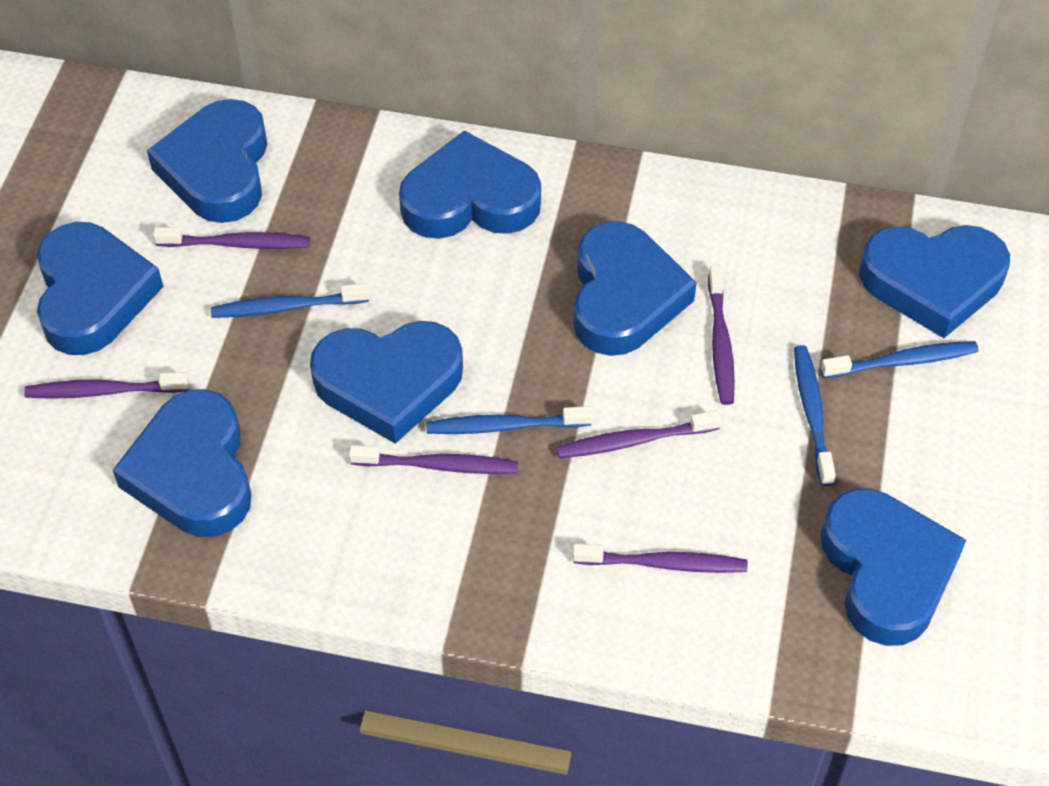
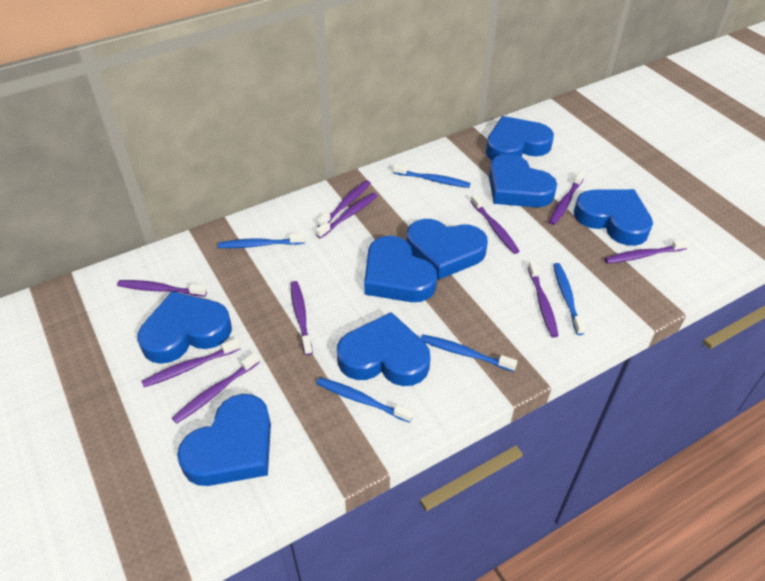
blue toothbrush: [211,283,370,318] [426,406,592,434] [794,345,836,486] [821,341,979,378] = 4 -> [218,233,305,248] [316,377,413,423] [393,164,470,188] [420,334,517,372] [553,263,586,335] = 5
purple toothbrush: [24,372,190,399] [153,227,310,249] [349,445,518,474] [556,410,721,458] [573,544,748,573] [708,265,735,405] = 6 -> [117,280,207,297] [142,338,241,387] [172,352,260,424] [291,281,313,355] [316,193,378,239] [317,180,371,227] [470,194,519,254] [528,261,559,338] [549,171,585,225] [605,239,690,264] = 10

